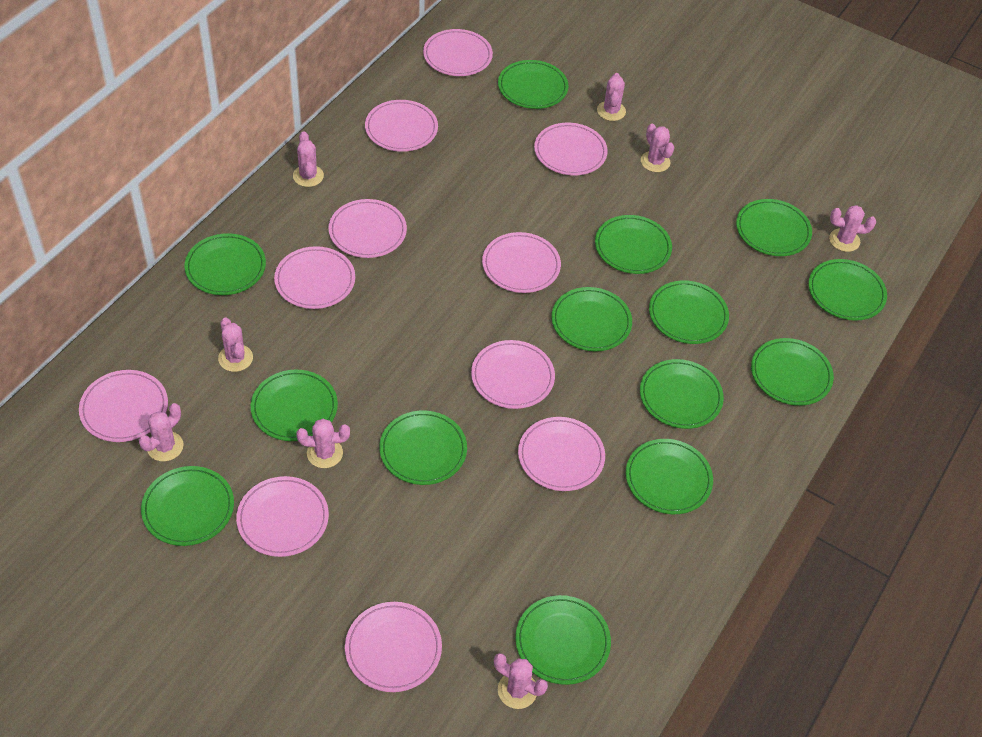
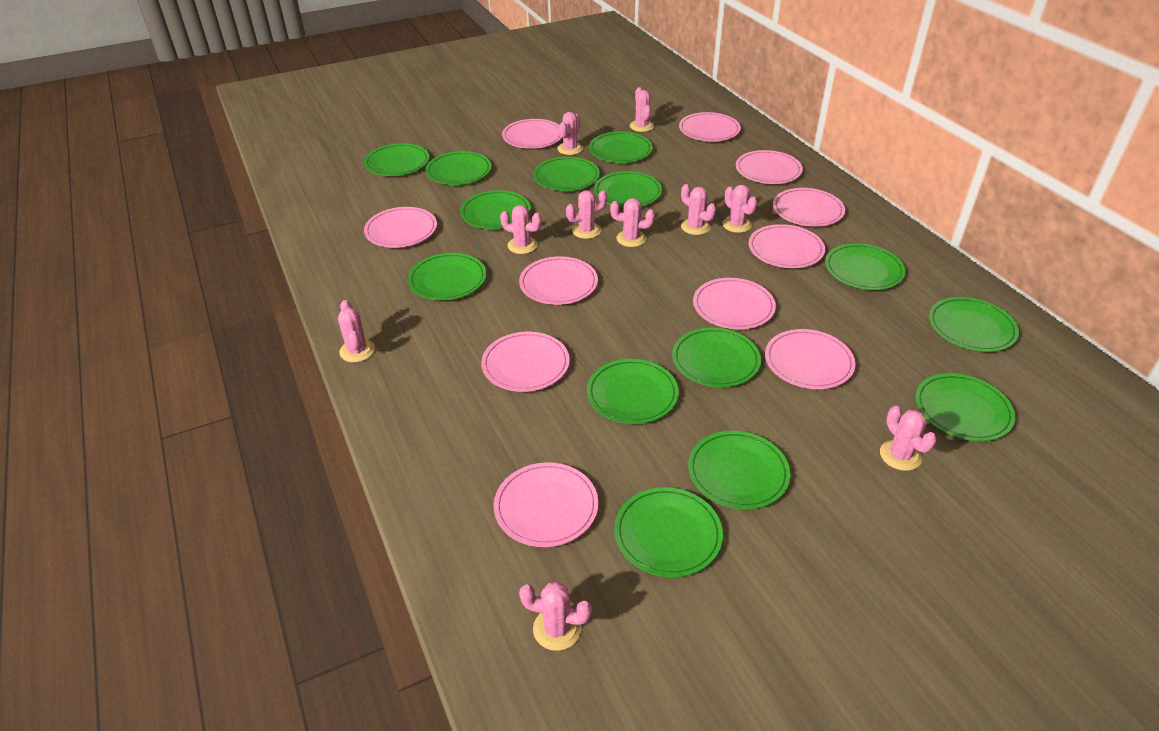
pink cactus: [139,403,184,461] [218,317,253,372] [293,131,324,187] [296,419,350,468] [494,653,548,709] [597,73,626,121] [641,124,674,172] [829,205,876,252] = 8 -> [338,300,375,362] [500,205,542,254] [519,582,592,651] [558,112,583,155] [566,190,607,239] [610,198,655,247] [630,87,654,132] [681,184,716,235] [722,185,757,233] [880,406,937,471] = 10

